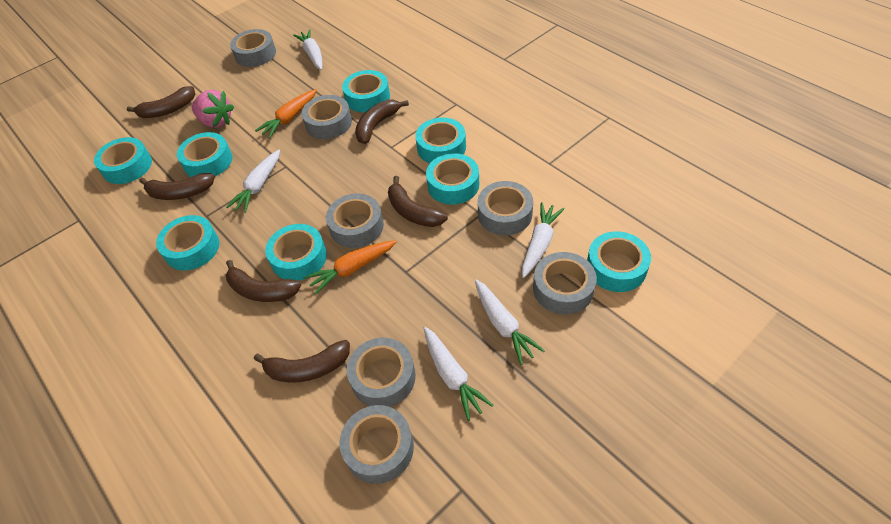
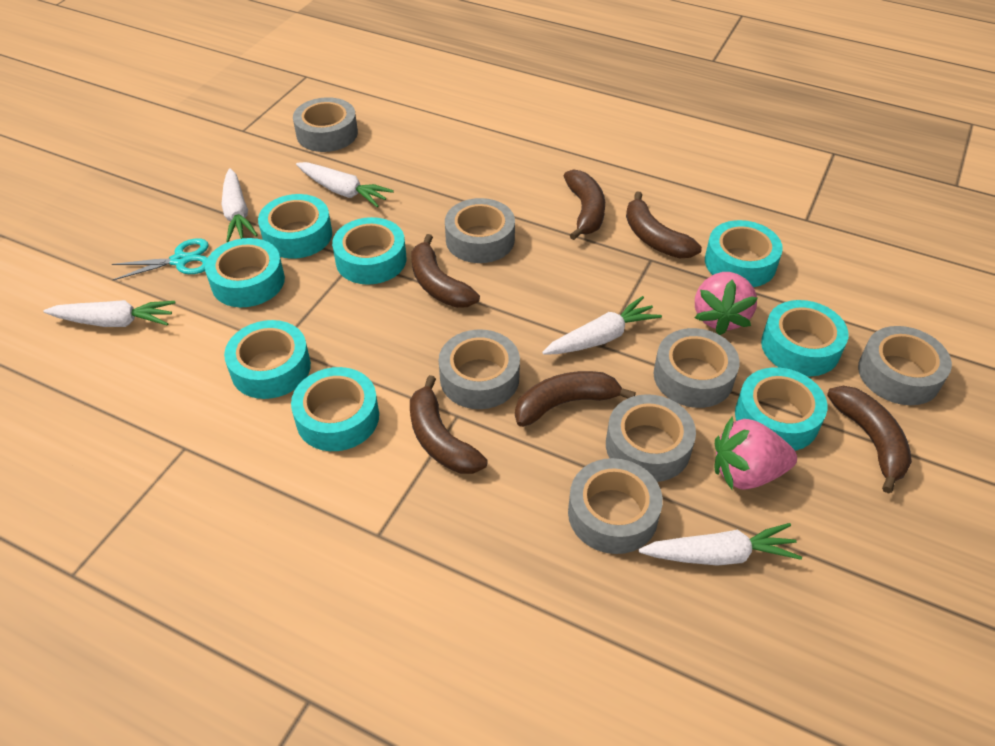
orange carrot: [255,89,317,138] [304,240,397,295] = 2 -> none = 0
pink strawberry: [192,90,234,128] = 1 -> [695,272,758,335] [714,416,797,490] = 2
turquoise scissors: none = 0 -> [112,238,209,280] = 1

